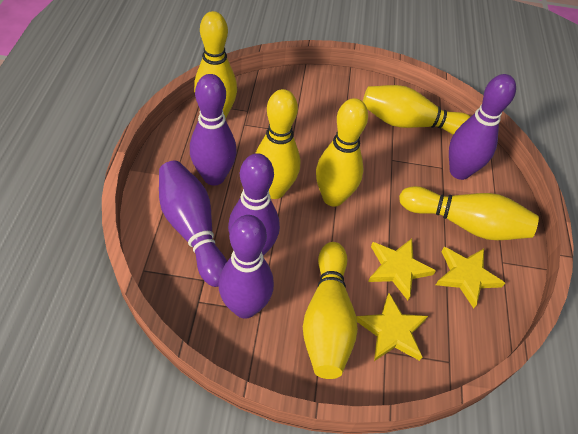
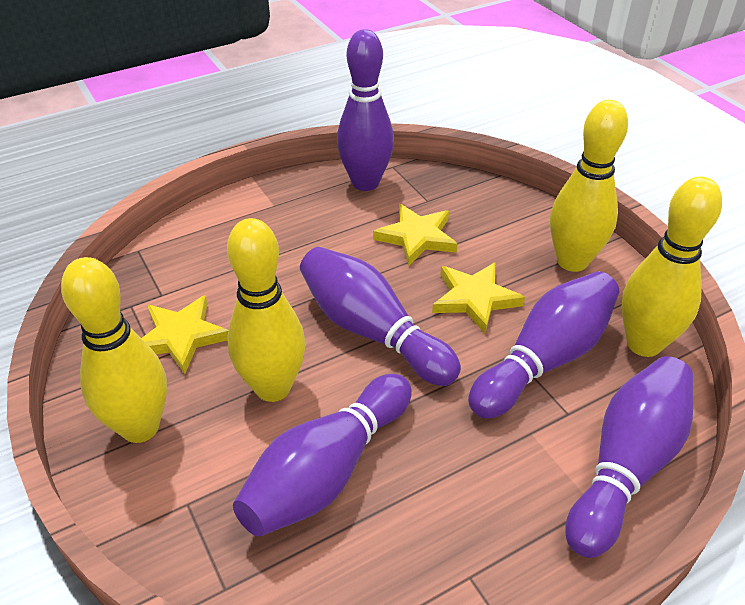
yellow bowling pin: [194,11,237,119] [255,89,300,199] [303,242,358,379] [316,98,368,207] [363,85,471,135] [399,186,539,240] = 6 -> [61,257,167,443] [227,218,306,402] [550,100,628,272] [621,176,722,357] = 4

